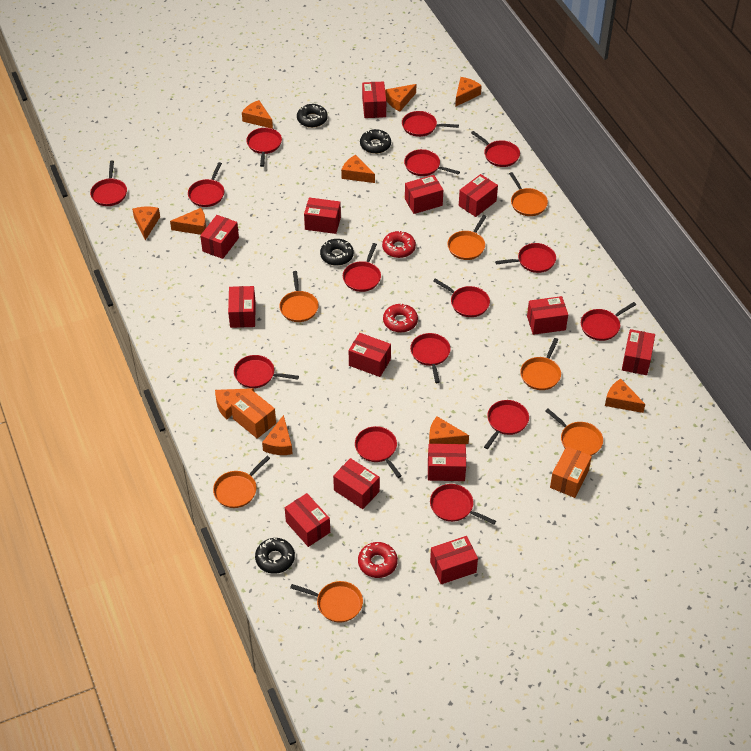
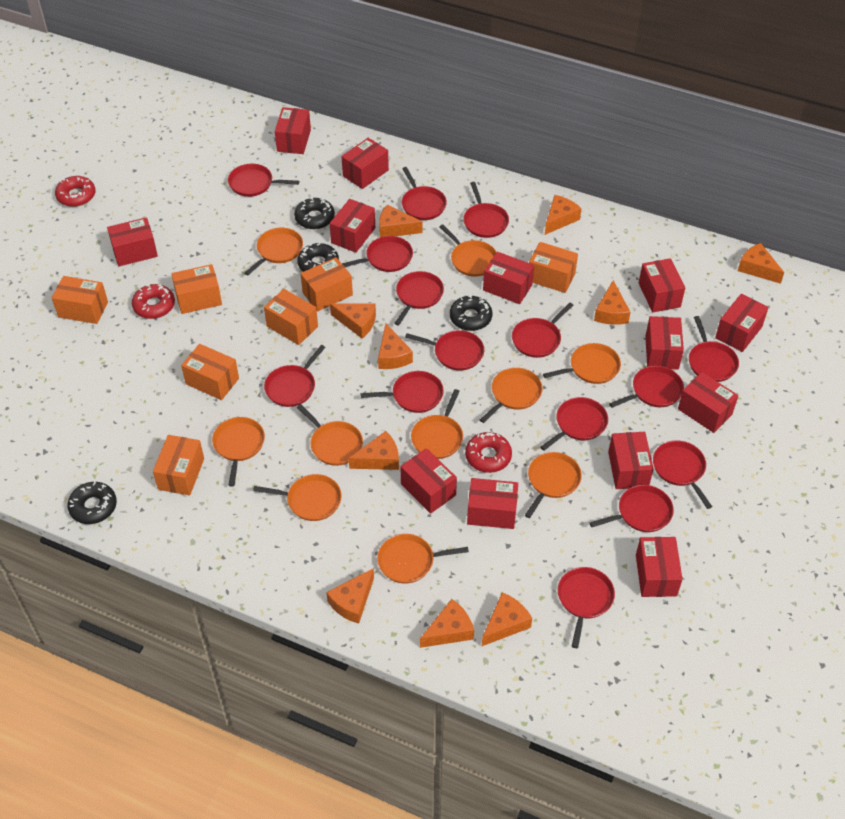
orange box: [231,389,276,439] [550,446,592,498] = 2 -> [52,276,108,324] [153,435,204,495] [171,264,222,314] [181,344,239,400] [264,289,318,345] [301,257,353,312] [529,242,578,293] = 7
orange pan: [213,456,270,508] [279,271,319,322] [290,581,363,623] [447,215,487,260] [509,172,548,216] [520,338,561,390] [545,409,603,456] = 7 -> [212,417,265,487] [245,228,303,275] [253,474,342,521] [297,404,363,466] [377,534,469,584] [411,389,463,459] [439,224,496,277] [480,368,542,423] [525,452,582,518] [543,343,621,384] = 10

